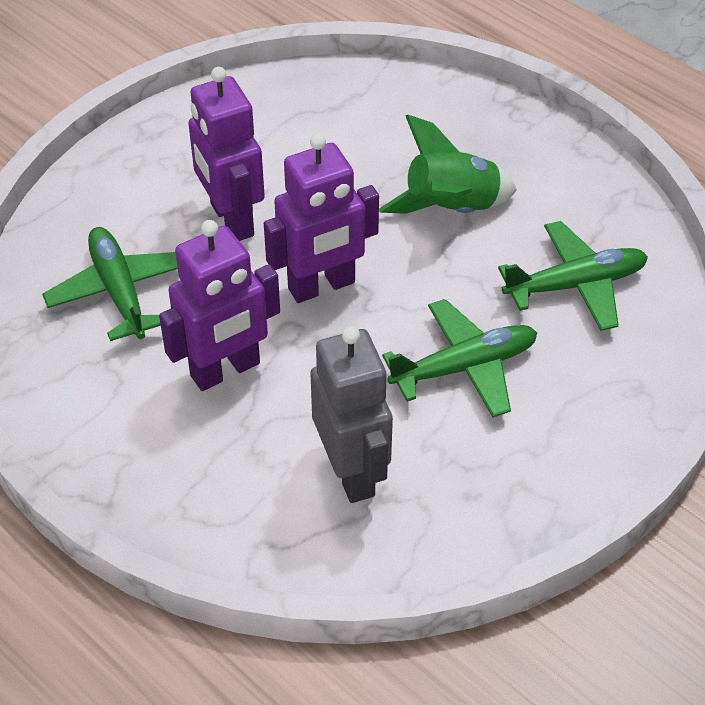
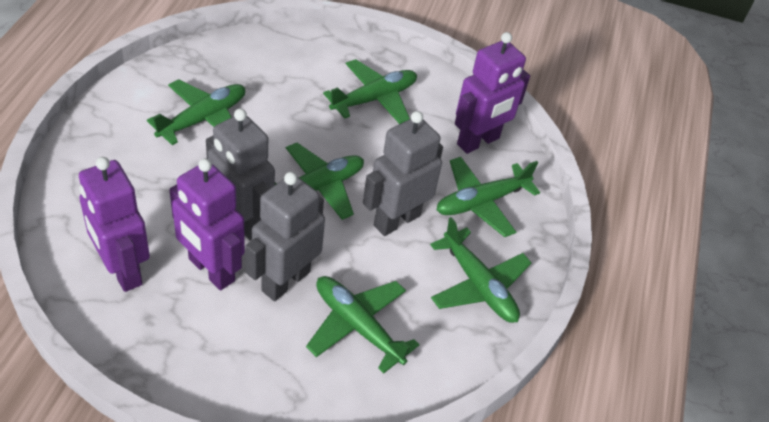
green plane: [42,227,178,341] [382,299,537,418] [498,221,648,331] = 3 -> [147,79,245,145] [275,143,364,220] [306,276,420,374] [323,59,417,124] [430,217,531,323] [437,157,540,237] = 6
green rocket: [379,115,517,214] = 1 -> none = 0
grey robot: [310,326,393,503] = 1 -> [206,108,275,240] [245,172,325,301] [363,111,443,236] = 3

